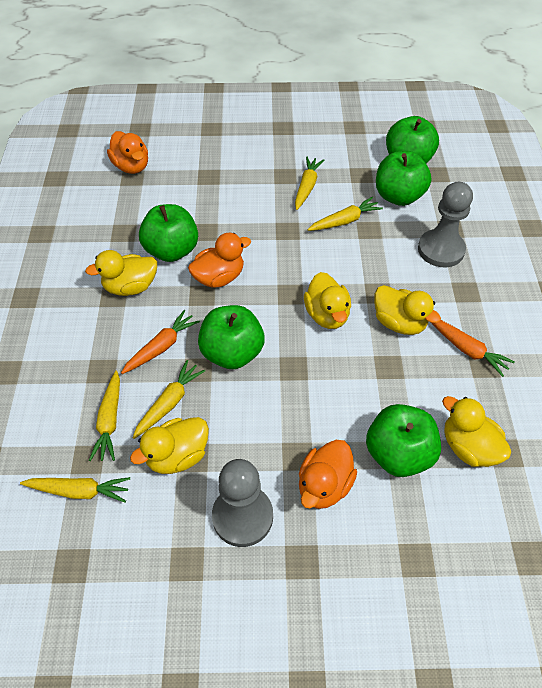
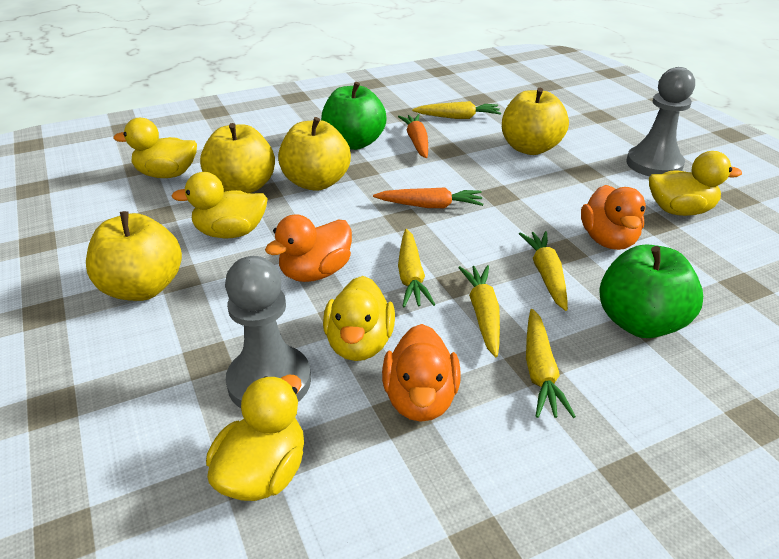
green apple: [139,204,198,262] [198,305,265,369] [366,404,441,477] [376,151,431,206] [386,116,439,164] = 5 -> [321,82,387,150] [599,244,703,338] = 2
yellow apple: none = 0 -> [86,211,182,301] [200,123,275,193] [278,117,351,191] [502,88,569,155] = 4

